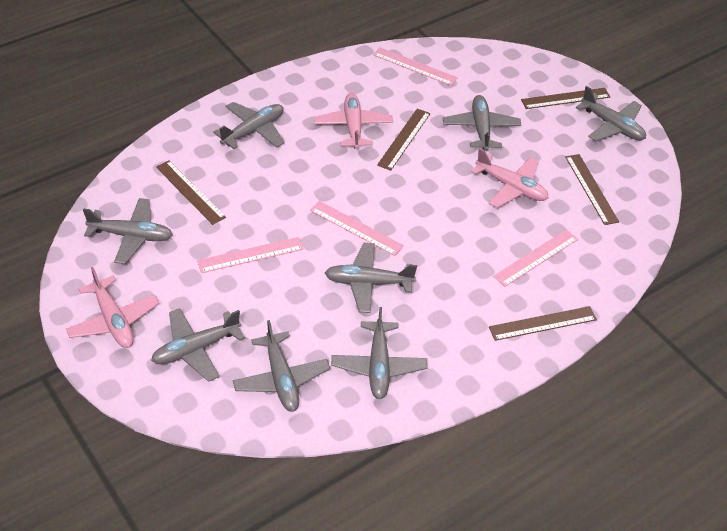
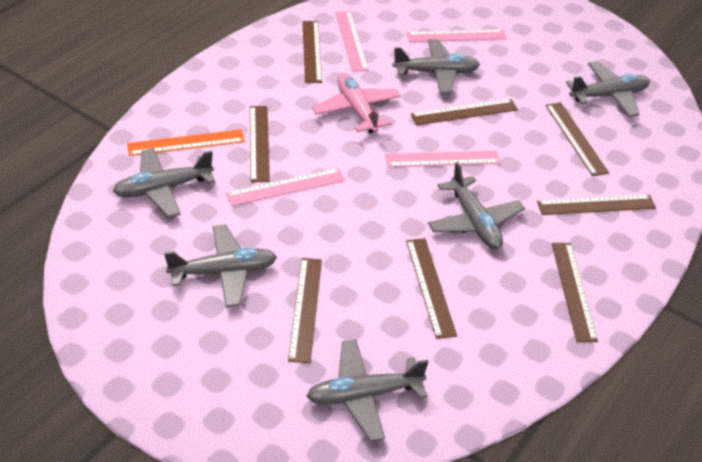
brown ruler: [156,160,226,225] [377,109,430,171] [489,306,597,341] [521,88,610,109] [565,154,619,225] = 5 -> [250,106,270,182] [288,258,322,363] [302,21,322,83] [406,238,457,339] [411,99,518,125] [537,195,656,215] [545,102,609,176] [552,243,598,342] = 8
grey plane: [83,198,173,264] [151,308,245,382] [213,102,285,149] [233,320,330,412] [325,243,417,313] [331,307,428,399] [443,95,521,151] [576,86,646,141] = 8 -> [113,148,215,218] [164,224,277,307] [307,339,428,441] [393,39,480,93] [428,162,525,249] [566,61,650,117] = 6
orange ruler: none = 0 -> [127,130,245,156] = 1
pink plane: [66,267,159,348] [314,93,393,149] [471,148,548,208] = 3 -> [312,73,401,133] = 1

